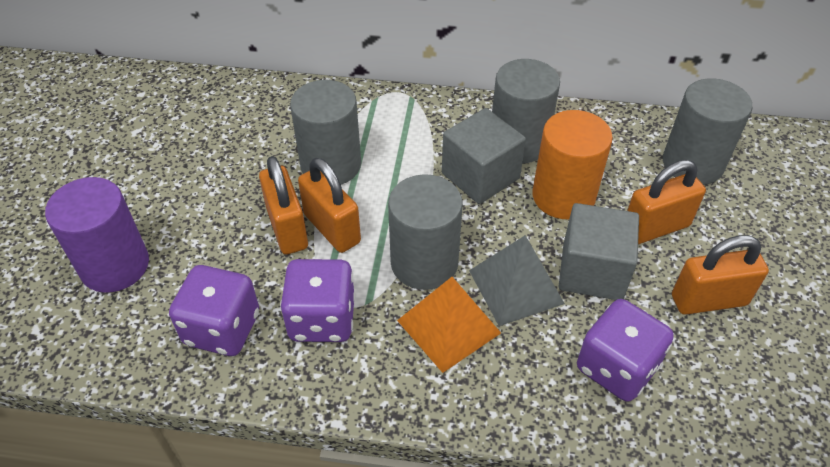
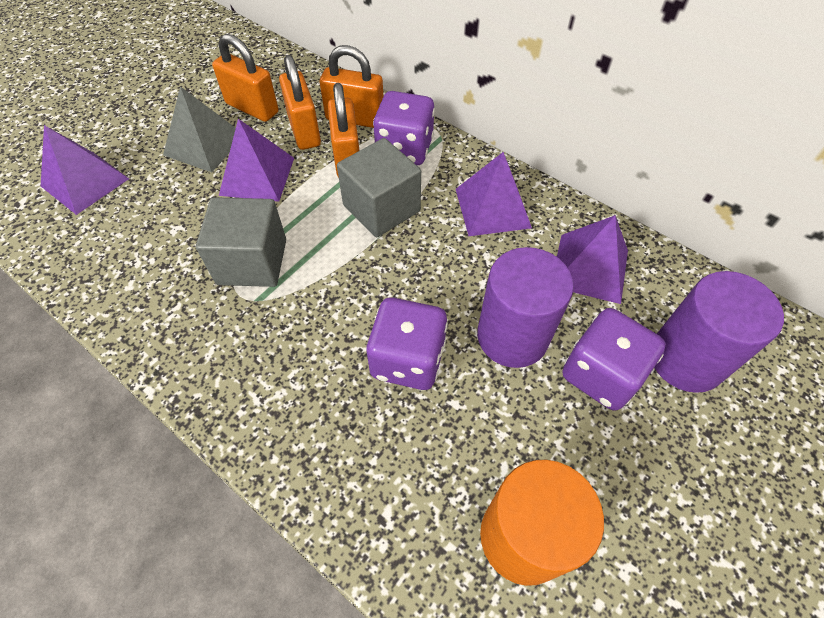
grey cylinder: [290,80,361,185] [388,174,463,290] [492,59,560,163] [663,78,753,185] = 4 -> none = 0
orange pyramid: [397,277,501,373] = 1 -> none = 0
purple cylinder: [45,177,149,293] = 1 -> [477,247,574,368] [654,271,784,393] = 2
purple pyramid: none = 0 -> [41,125,129,215] [219,119,294,202] [456,152,532,236] [557,215,628,304] = 4

